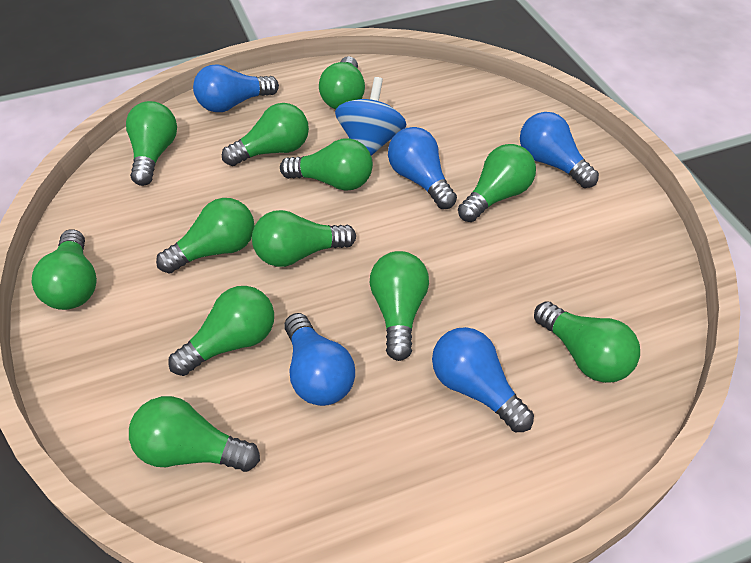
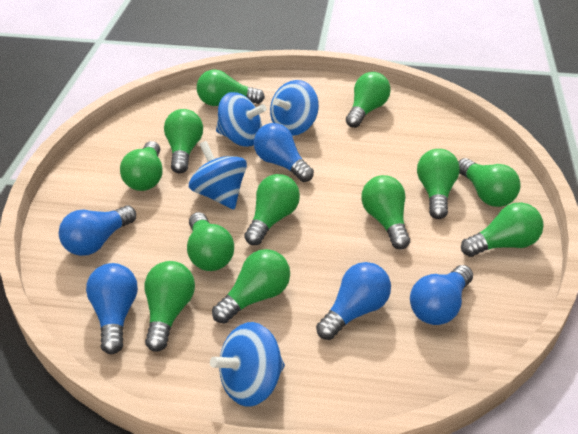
blue spinning top: [335,77,406,156] = 1 -> [189,141,247,210] [210,322,285,407] [216,92,267,147] [270,80,319,136] = 4

